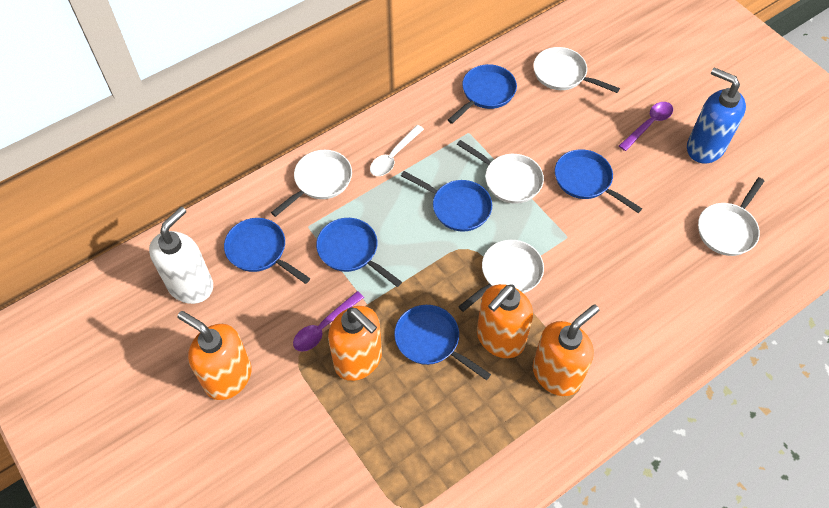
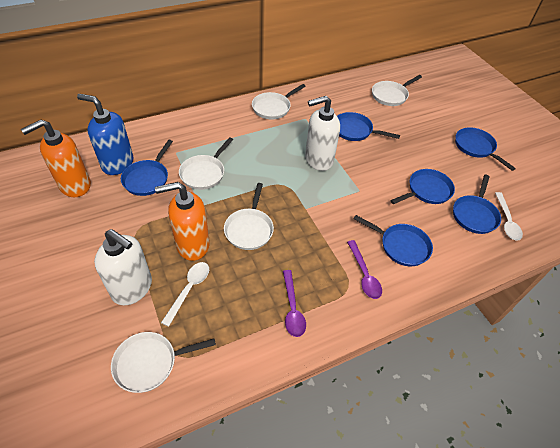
orange soap dispenser: [177,311,252,400] [328,306,382,381] [477,284,533,358] [533,305,599,396] = 4 -> [21,120,91,197] [155,182,210,261] = 2
white soap dispenser: [149,207,213,304] = 1 -> [94,229,152,305] [305,96,340,171] = 2
white spoon: [370,125,424,176] = 1 -> [161,262,209,327] [495,192,523,241] = 2

